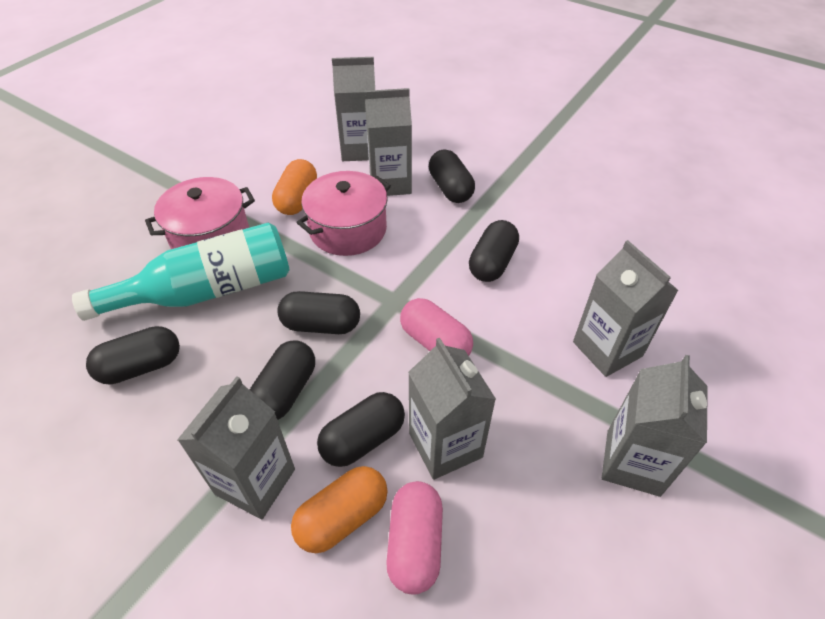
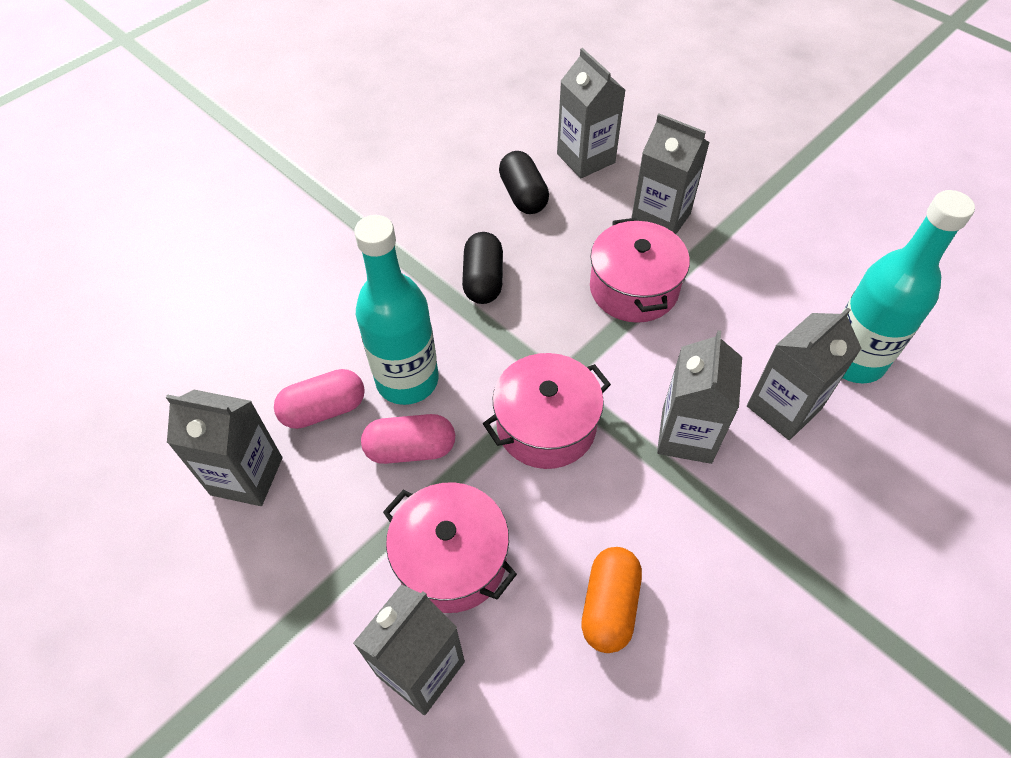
black capsule: [86,326,180,385] [250,340,315,420] [277,291,360,334] [317,392,405,467] [429,149,475,203] [469,220,519,282] = 6 -> [462,232,503,304] [499,151,549,214] = 2
orange capsule: [272,159,317,215] [291,466,388,553] = 2 -> [581,547,642,653] = 1
pink pot: [145,177,255,249] [297,171,391,256] = 2 -> [383,482,517,613] [483,353,611,469] [590,218,690,323] = 3
turquoise bottle: [72,222,290,321] = 1 -> [354,215,439,405] [843,190,975,383] = 2

